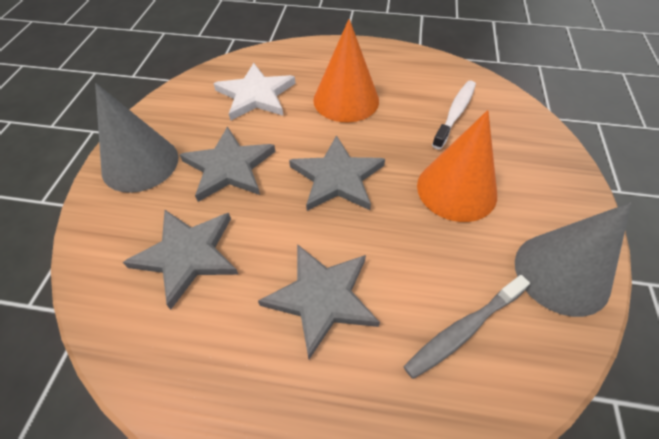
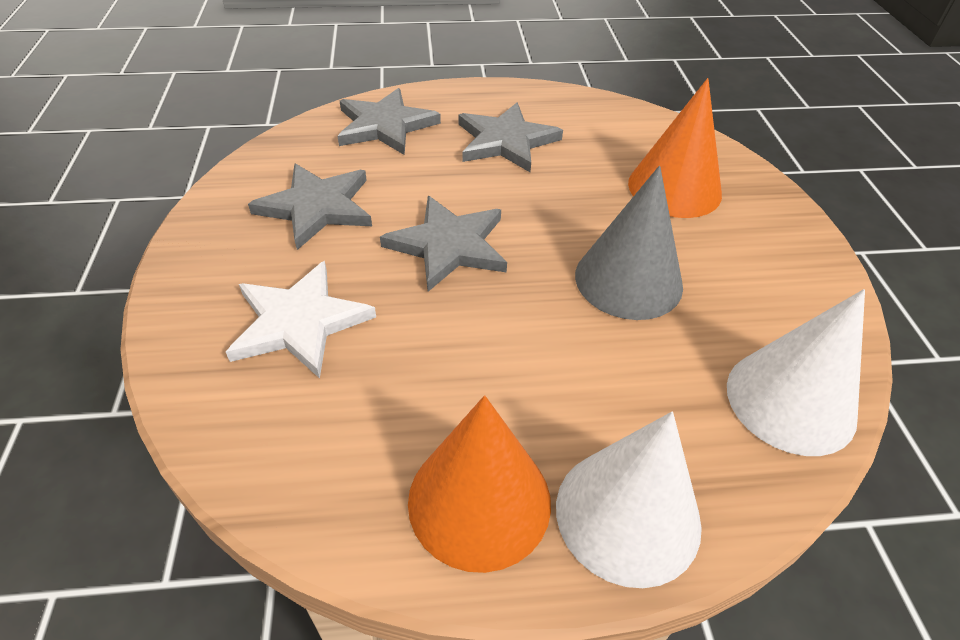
grey cone: [95,83,179,193] [515,203,631,317] = 2 -> [575,166,683,320] = 1
grey toothbrush: [403,275,530,379] = 1 -> none = 0
white cone: none = 0 -> [556,412,702,588] [727,289,865,456] = 2
white toothbrush: [432,81,476,149] = 1 -> none = 0

